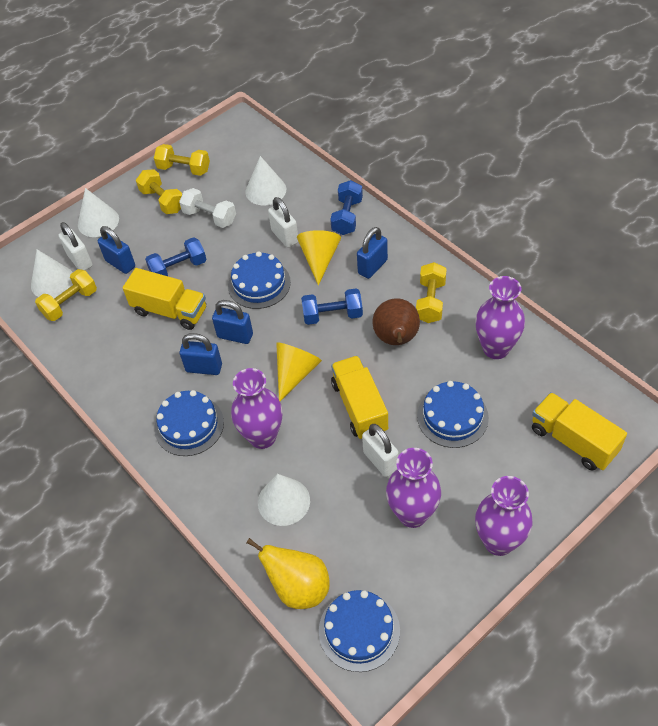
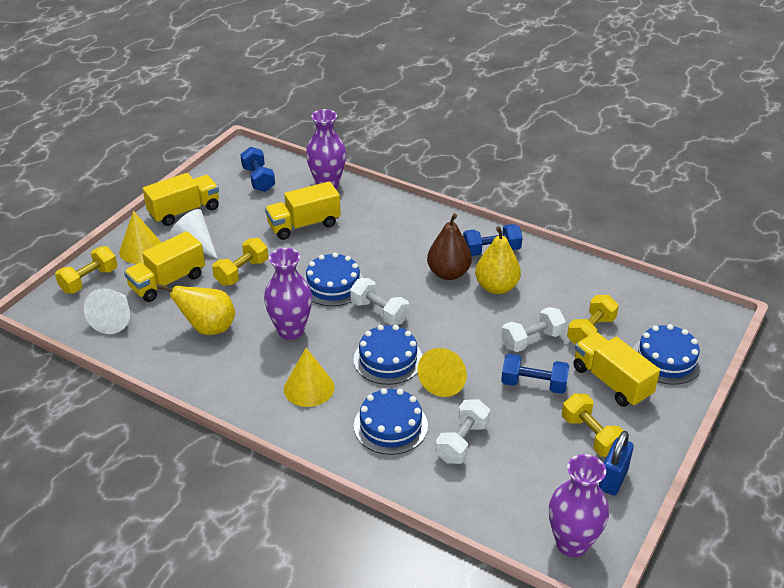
blue padlock: [98,226,135,274] [180,333,222,375] [212,300,253,344] [357,227,388,279] = 4 -> [599,431,634,495] = 1
purple vase: [231,368,282,449] [386,448,441,528] [475,476,533,556] [476,276,525,359] = 4 -> [264,248,312,340] [306,109,346,189] [549,454,609,557] = 3
white cone: [31,250,73,298] [78,188,119,237] [245,156,286,206] [258,474,310,526] = 4 -> [84,288,130,334] [168,209,218,259] = 2
white dumbbell: [179,188,236,228] = 1 -> [350,278,409,325] [435,399,490,464] [501,307,566,352] = 3
white padlock: [59,222,93,270] [268,197,298,248] [362,424,398,477] = 3 -> none = 0
yellow cone: [276,342,322,401] [297,230,341,285] = 2 -> [119,211,162,264] [284,348,335,407] [417,348,467,397] = 3
yellow pear: [246,538,330,609] = 1 -> [158,284,235,335] [475,226,521,294] = 2
yellow truck: [123,268,206,330] [331,356,388,439] [532,392,627,470] = 3 -> [124,231,205,302] [143,173,219,226] [265,181,341,240] [573,332,660,407] = 4

